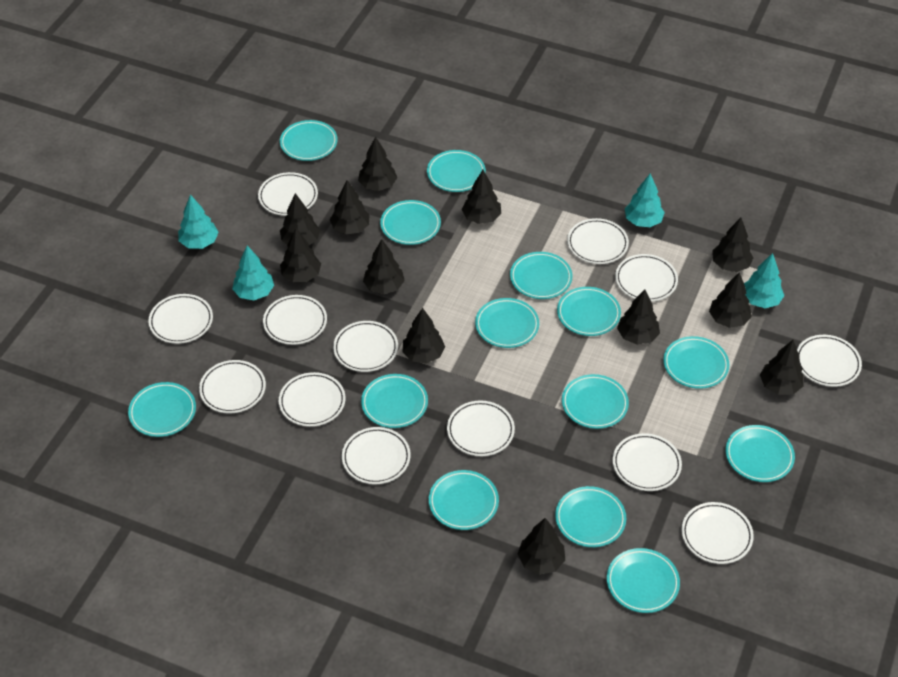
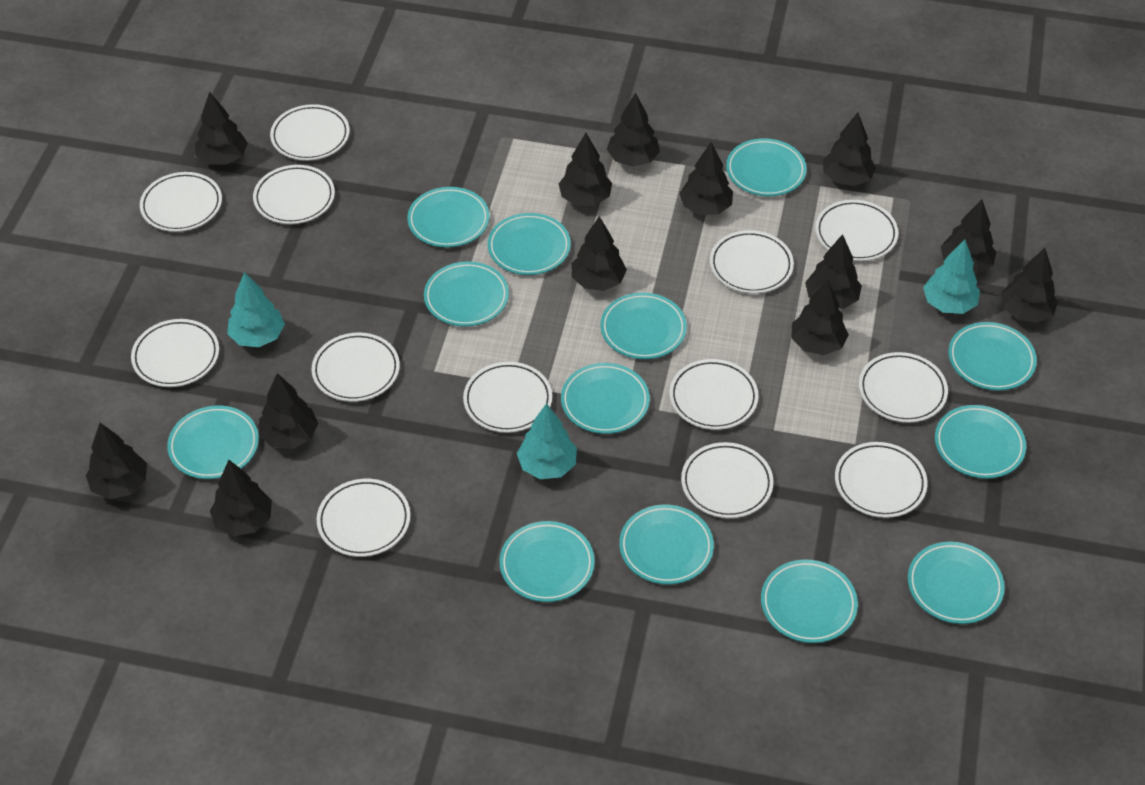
black tree: [280,193,320,245] [280,228,321,282] [330,180,370,234] [358,137,397,191] [363,239,405,294] [403,308,445,363] [462,170,501,224] [518,518,565,575] [617,289,660,345] [709,272,752,328] [712,218,753,272] [760,340,804,395] = 12 -> [86,423,147,499] [195,92,248,165] [210,460,272,536] [259,373,318,449] [559,133,612,206] [572,216,627,291] [607,93,660,167] [679,142,733,215] [791,280,849,355] [805,234,862,309] [823,112,876,186] [941,199,996,273] [1001,248,1058,323] = 13
turquoise plate: [128,382,196,437] [280,120,338,161] [361,374,428,428] [380,200,441,245] [427,150,486,192] [429,470,499,530] [475,298,539,348] [510,252,572,299] [555,486,626,547] [557,287,621,336] [562,374,629,429] [607,548,680,613] [663,336,729,389] [726,425,795,482] = 14 -> [167,406,259,479] [407,187,490,247] [424,261,509,327] [488,213,571,275] [500,521,595,602] [561,363,650,434] [600,292,687,359] [619,505,714,585] [726,138,807,196] [761,559,858,643] [908,542,1005,624] [935,405,1026,479] [948,322,1037,391] = 13
turquoise tree: [178,195,219,249] [232,245,274,300] [625,173,665,227] [744,253,784,308] = 4 -> [227,272,285,347] [517,403,577,479] [923,239,980,314] = 3

